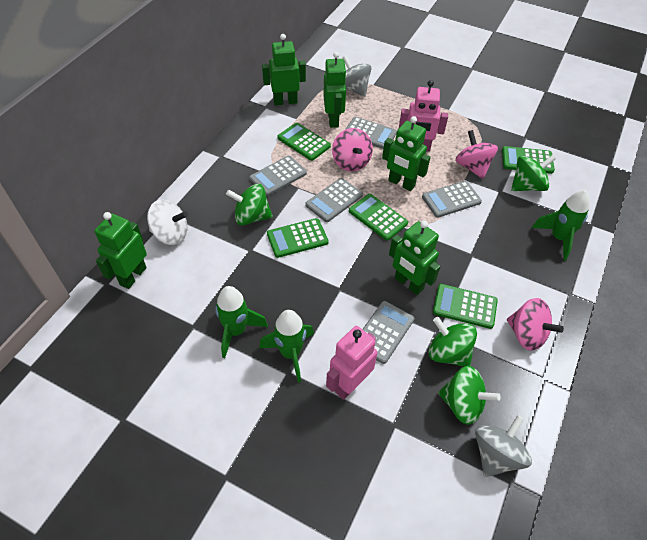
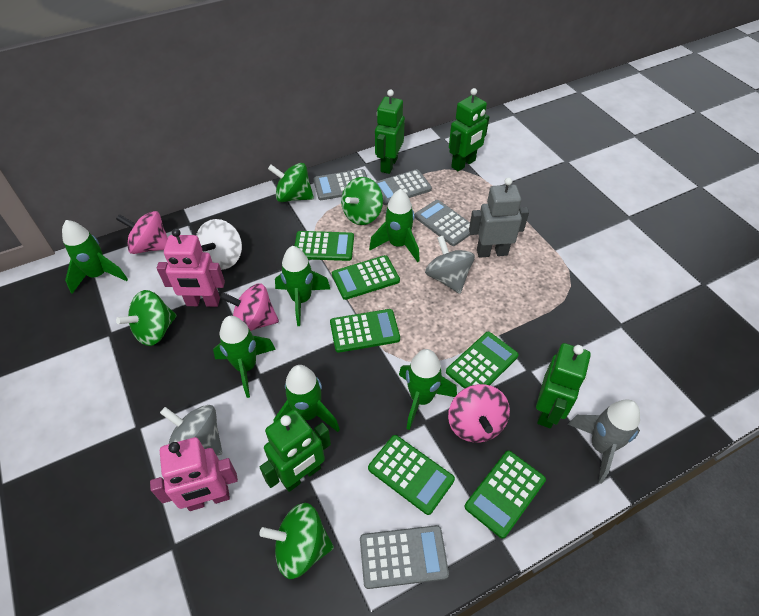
green calculator: [267,218,329,258] [277,123,331,161] [349,194,408,241] [433,284,498,329] [502,146,555,174] = 5 -> [294,231,354,261] [330,309,400,353] [332,255,400,300] [368,435,455,515] [446,332,519,389] [465,451,546,539] = 6
green robot: [94,212,147,289] [262,34,306,105] [323,52,347,128] [382,116,431,191] [389,220,440,295] = 5 -> [260,409,331,492] [375,89,405,174] [449,88,489,172] [536,343,591,428] = 4
green rocket: [215,286,268,358] [259,310,314,383] [532,190,590,261] = 3 -> [62,220,128,294] [213,316,276,398] [274,365,340,432] [275,246,330,326] [369,189,420,262] [399,349,457,430] = 6
grey calculator: [249,156,307,196] [305,178,363,222] [345,117,397,149] [362,301,414,364] [422,181,482,218] = 5 -> [313,169,367,200] [360,525,449,589] [376,169,432,205] [415,200,470,246] = 4
grey robot: none = 0 -> [469,177,529,258] = 1
grey rocket: none = 0 -> [568,399,640,483] = 1

